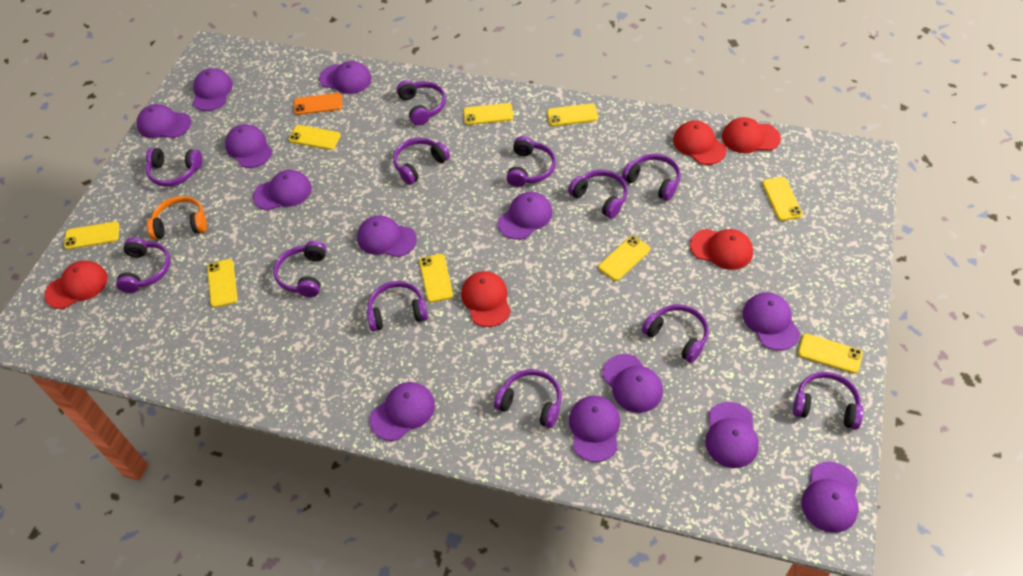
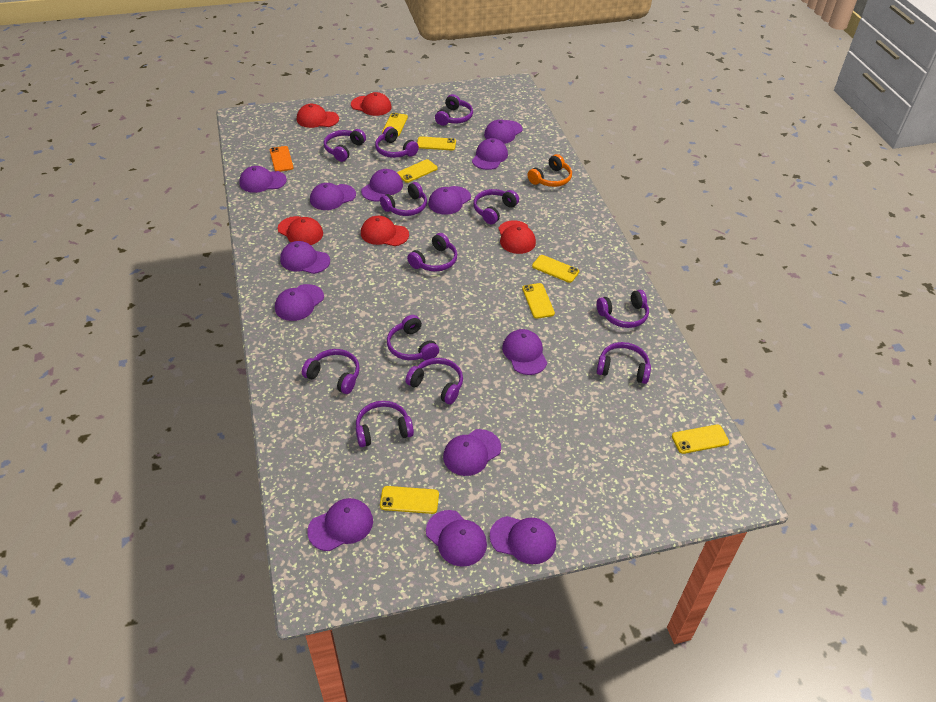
yellow phone: [64,221,120,250] [207,259,238,308] [289,125,341,150] [419,254,453,303] [463,103,513,125] [547,103,598,126] [598,236,650,281] [762,177,803,221] [798,334,863,374] = 9 -> [380,486,439,514] [382,113,408,136] [397,159,438,183] [417,136,456,151] [522,283,555,319] [532,255,579,283] [672,425,729,454] = 7

